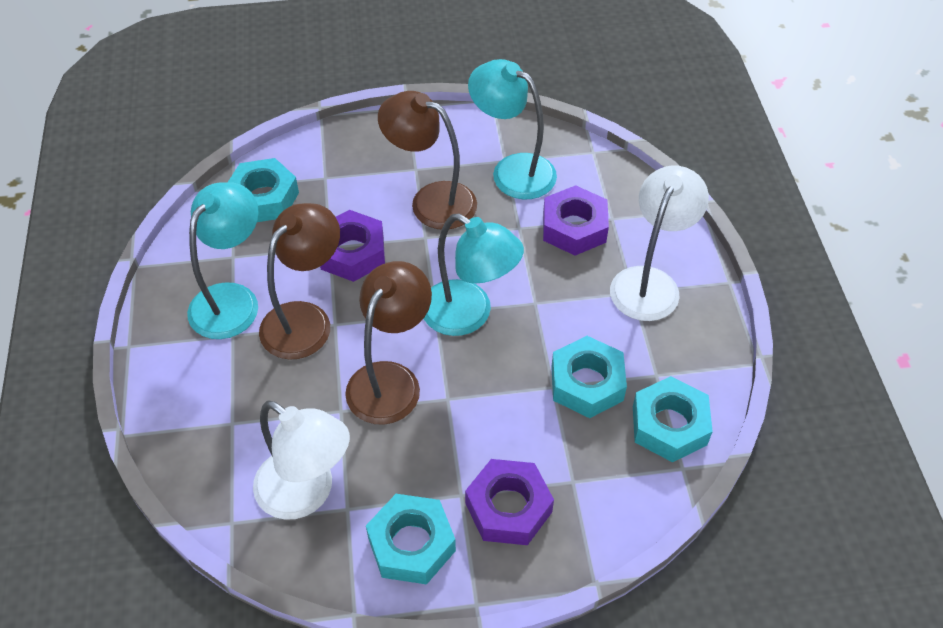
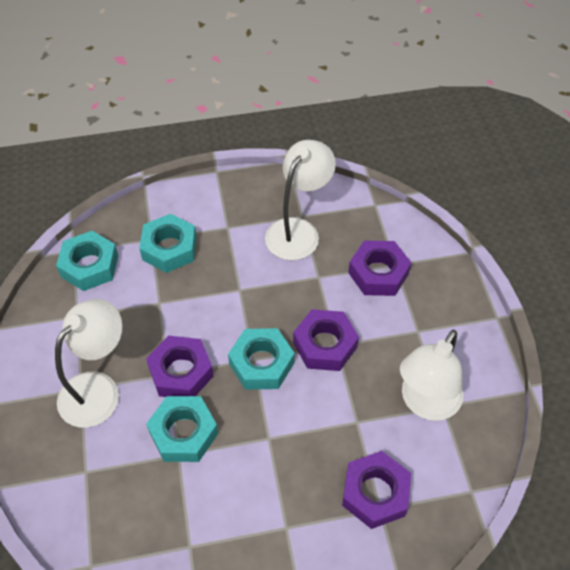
brown lamp: [259,203,340,360] [345,261,432,425] [378,91,477,229] = 3 -> none = 0
purple nut: [320,210,385,282] [465,459,554,545] [543,185,609,256] = 3 -> [146,336,214,397] [293,309,359,371] [342,451,411,529] [348,241,411,296] = 4
turquoise lamp: [187,182,259,339] [423,214,524,336] [468,59,557,199] = 3 -> none = 0
white lamp: [253,400,350,520] [610,166,709,321] = 2 -> [55,299,122,428] [265,140,336,260] [400,330,463,421] = 3

